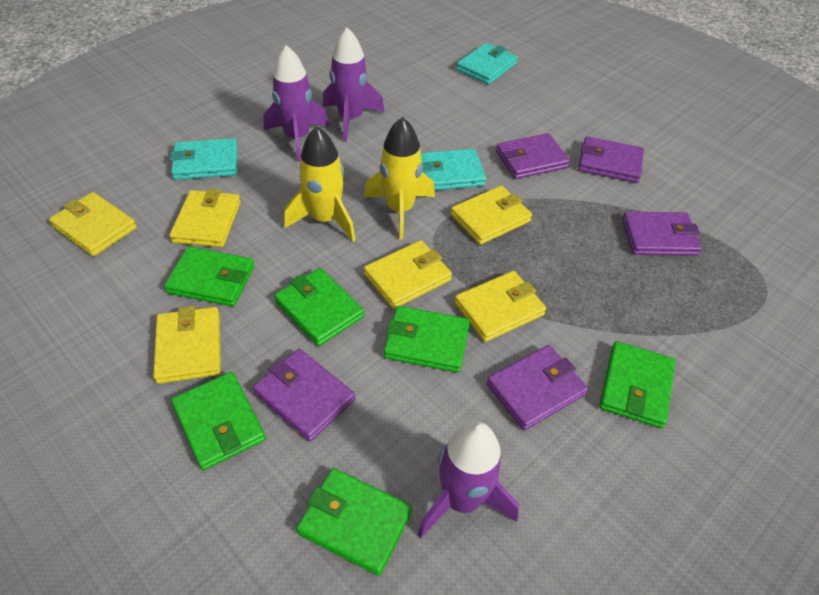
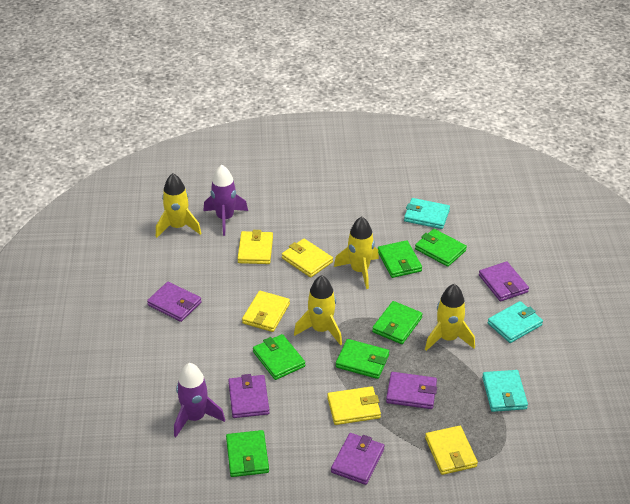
purple rocket: [263,45,329,162] [323,28,385,142] [417,421,519,539] = 3 -> [174,363,225,437] [203,165,248,236] = 2
yellow rocket: [284,126,355,242] [364,117,435,239] = 2 -> [156,173,202,238] [294,275,342,345] [334,216,379,289] [425,284,475,351] = 4
yellow wallet: [49,192,137,256] [153,306,221,384] [169,188,241,247] [364,240,452,309] [451,186,532,245] [454,271,546,342] = 6 -> [237,230,273,264] [242,291,290,332] [282,239,333,278] [327,386,381,425] [425,426,478,475] = 5

